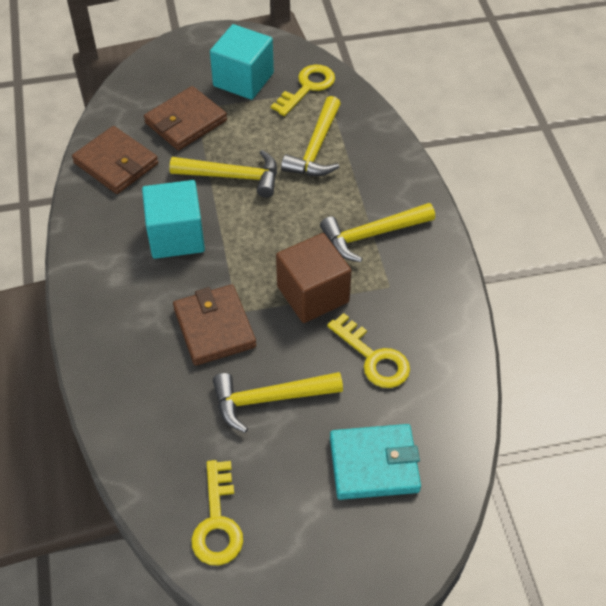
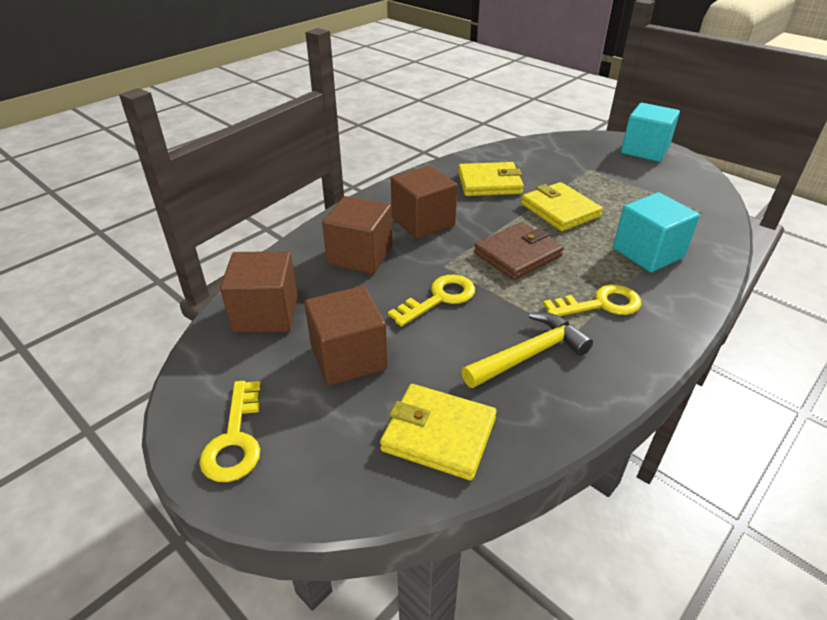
brown cube: [276,233,352,323] = 1 -> [220,251,298,333] [304,286,388,386] [322,196,392,274] [391,165,457,239] = 4
brown wallet: [72,126,158,194] [144,86,227,151] [173,284,256,366] = 3 -> [474,222,564,280] = 1
turquoise wallet: [330,424,421,500] = 1 -> none = 0
yellow hammer: [169,150,277,198] [213,372,343,433] [281,96,341,176] [320,203,435,262] = 4 -> [462,312,593,388] = 1
yellow wallet: none = 0 -> [380,384,497,480] [458,162,524,196] [521,182,603,231] = 3

